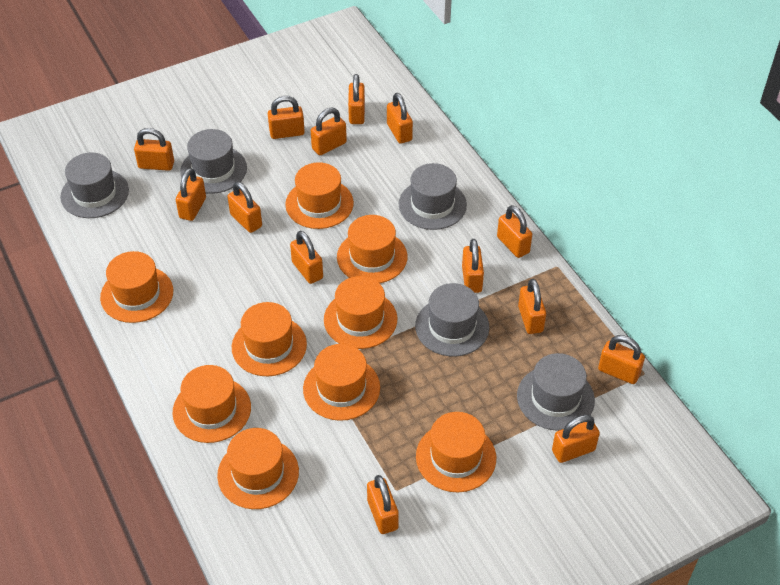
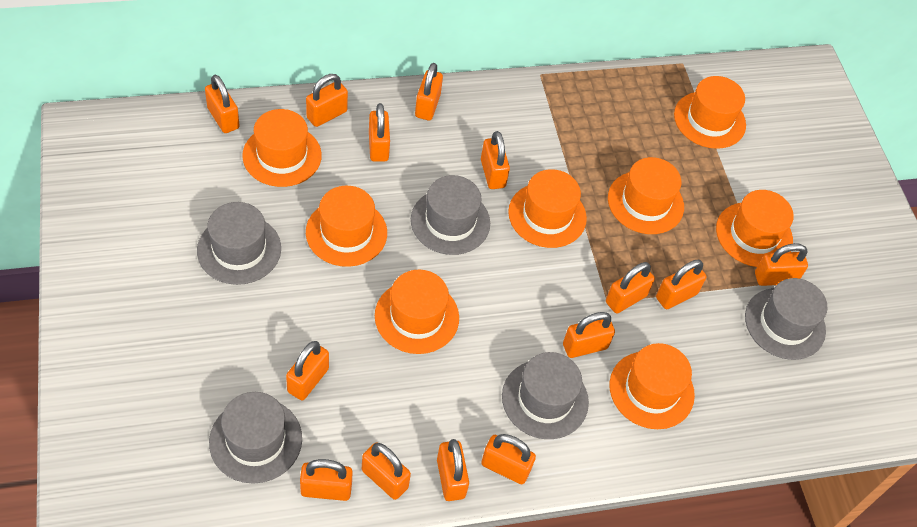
orange hat: [100,251,173,323] [173,365,251,443] [217,428,299,509] [232,302,307,376] [285,162,354,229] [303,344,380,421] [324,276,397,349] [337,215,407,283] [416,412,496,492] = 9 -> [242,109,322,187] [306,186,387,267] [375,270,459,354] [508,169,587,248] [608,157,684,234] [609,343,695,429] [674,76,746,149] [716,190,794,267] = 8

